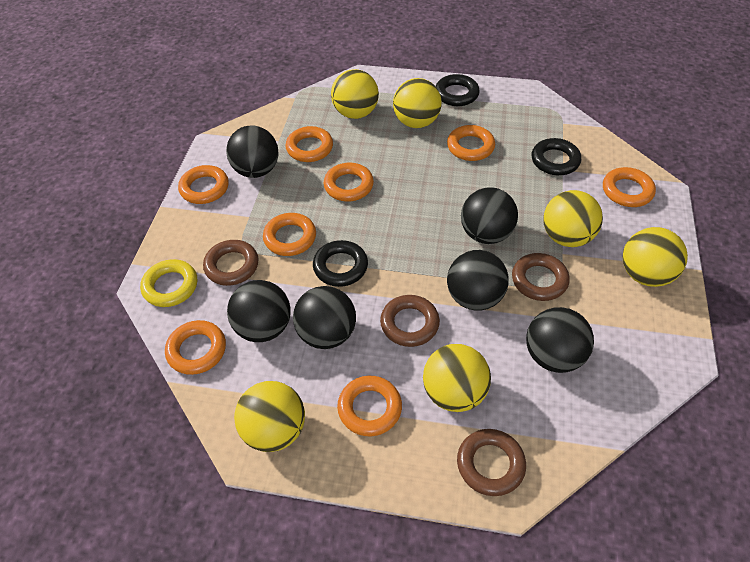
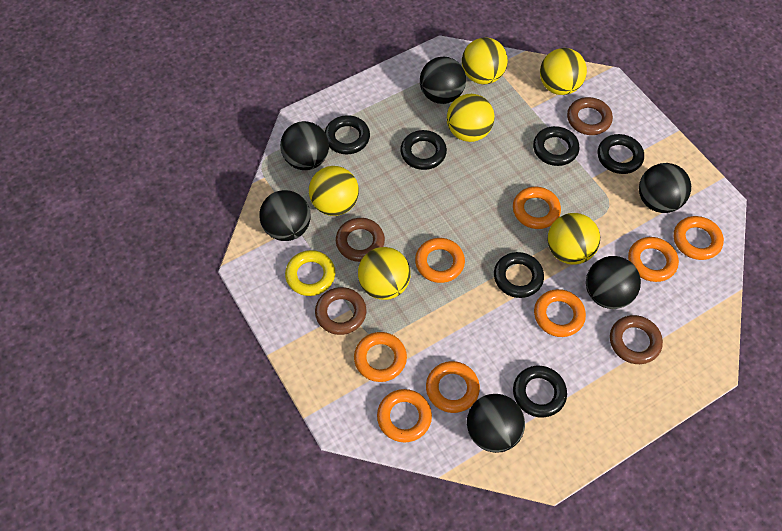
black ring: [313,240,368,287] [436,74,480,106] [532,138,581,175] = 3 -> [325,115,370,154] [400,130,447,170] [494,252,544,298] [513,366,567,418] [533,126,580,166] [598,134,644,174] = 6

